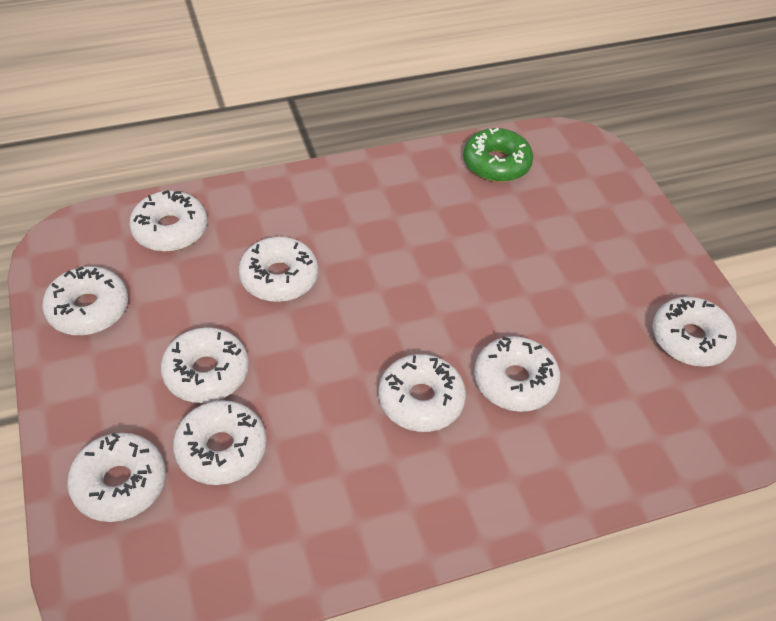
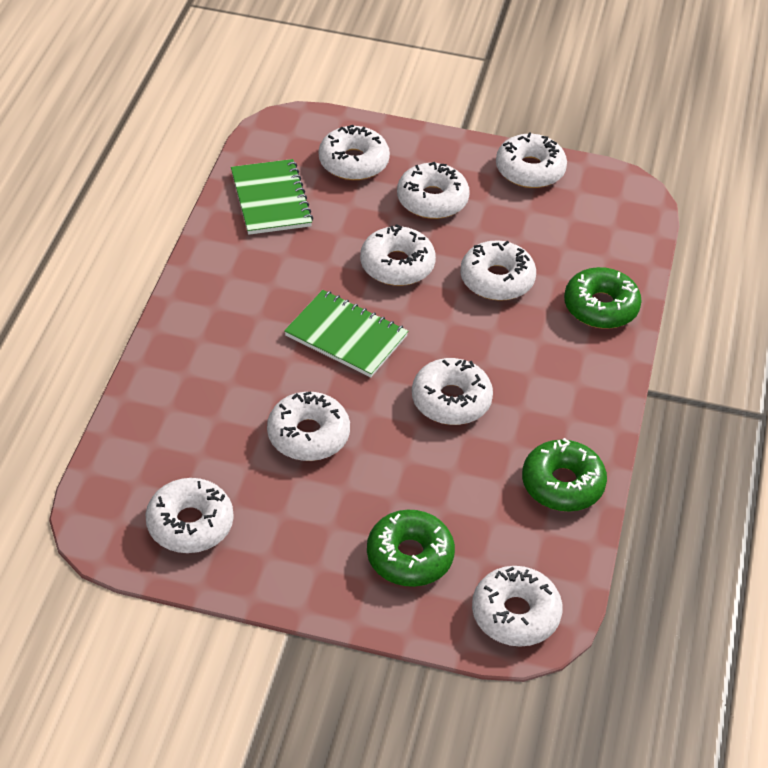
green donut: [463,128,533,182] = 1 -> [367,510,455,587] [522,438,607,512] [564,267,642,329] = 3
green notebook: none = 0 -> [231,159,313,235] [284,290,408,378] = 2

